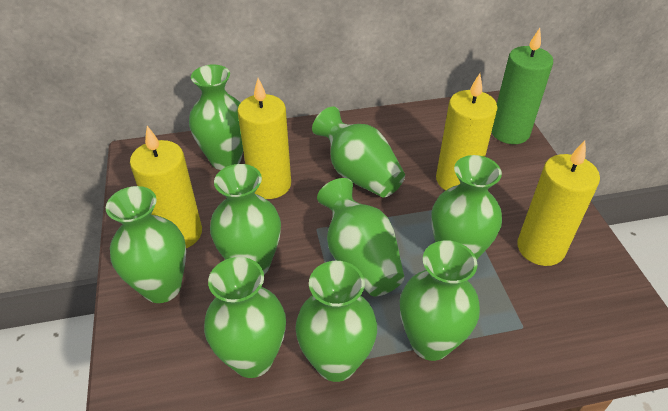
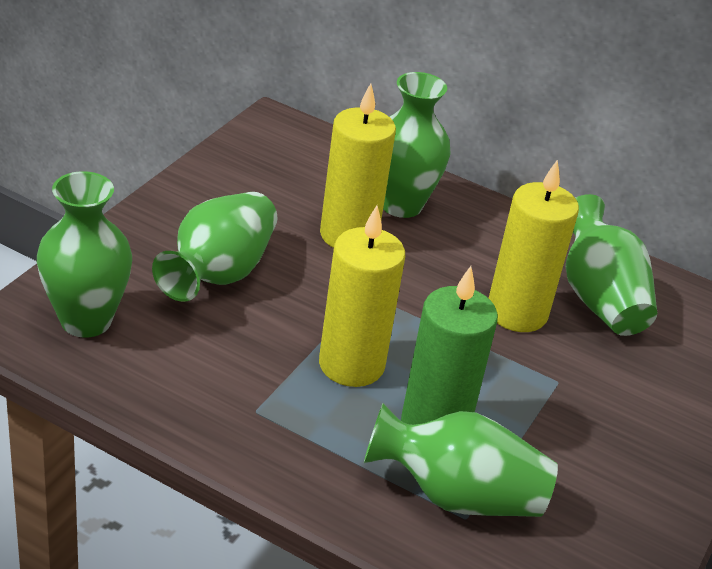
green vase: [106,186,186,303] [189,64,243,170] [204,257,286,378] [210,164,281,274] [295,261,377,382] [312,107,405,198] [317,178,404,297] [400,240,480,361] [431,155,502,259] = 9 -> [37,171,132,338] [152,192,278,302] [364,403,558,517] [383,72,451,218] [566,194,657,336] = 5
yellow candle: [130,126,202,248] [237,78,291,199] [436,74,497,191] [517,141,600,266] = 4 -> [319,205,405,387] [320,83,396,248] [489,159,579,332] = 3

